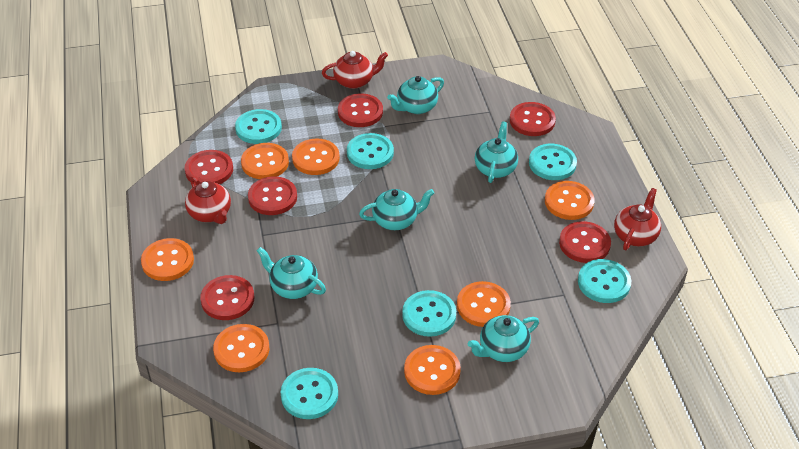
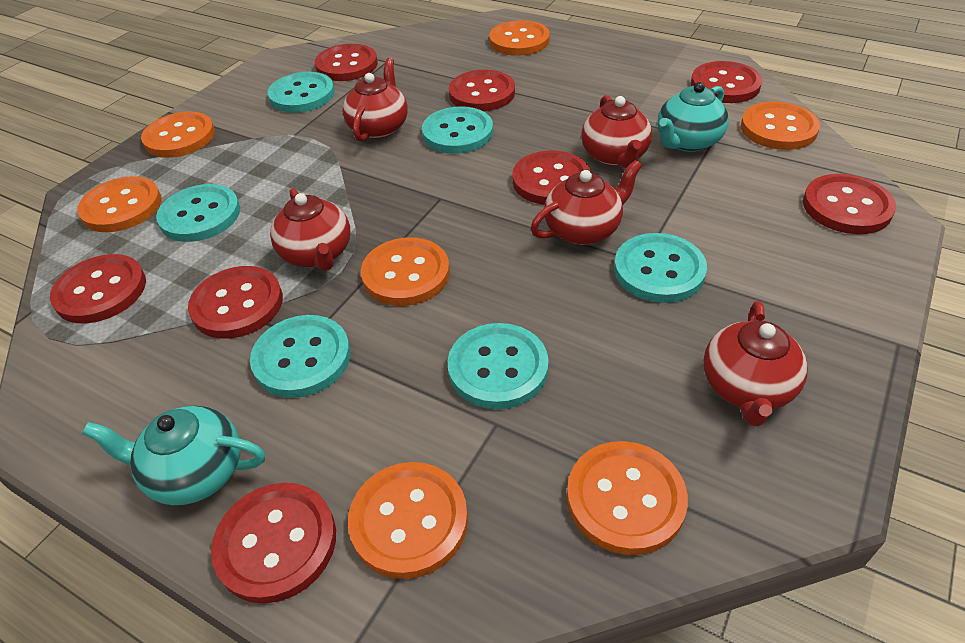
red button: [185,150,233,185] [200,275,255,320] [248,176,297,215] [338,94,383,127] [510,102,556,136] [559,221,611,263] = 6 -> [50,254,146,323] [188,266,283,339] [211,483,336,604] [315,44,378,81] [448,70,515,111] [512,150,591,205] [691,61,762,103] [803,174,896,234] = 8
red teapot: [185,176,231,224] [322,51,388,89] [614,188,661,250] = 3 -> [270,188,350,271] [342,58,407,142] [531,160,642,245] [581,95,652,168] [703,301,808,426] = 5
turquoise teapot: [257,247,326,299] [359,189,434,230] [387,76,444,114] [468,315,539,362] [475,121,518,183] = 5 -> [82,406,265,505] [658,82,729,152] = 2

